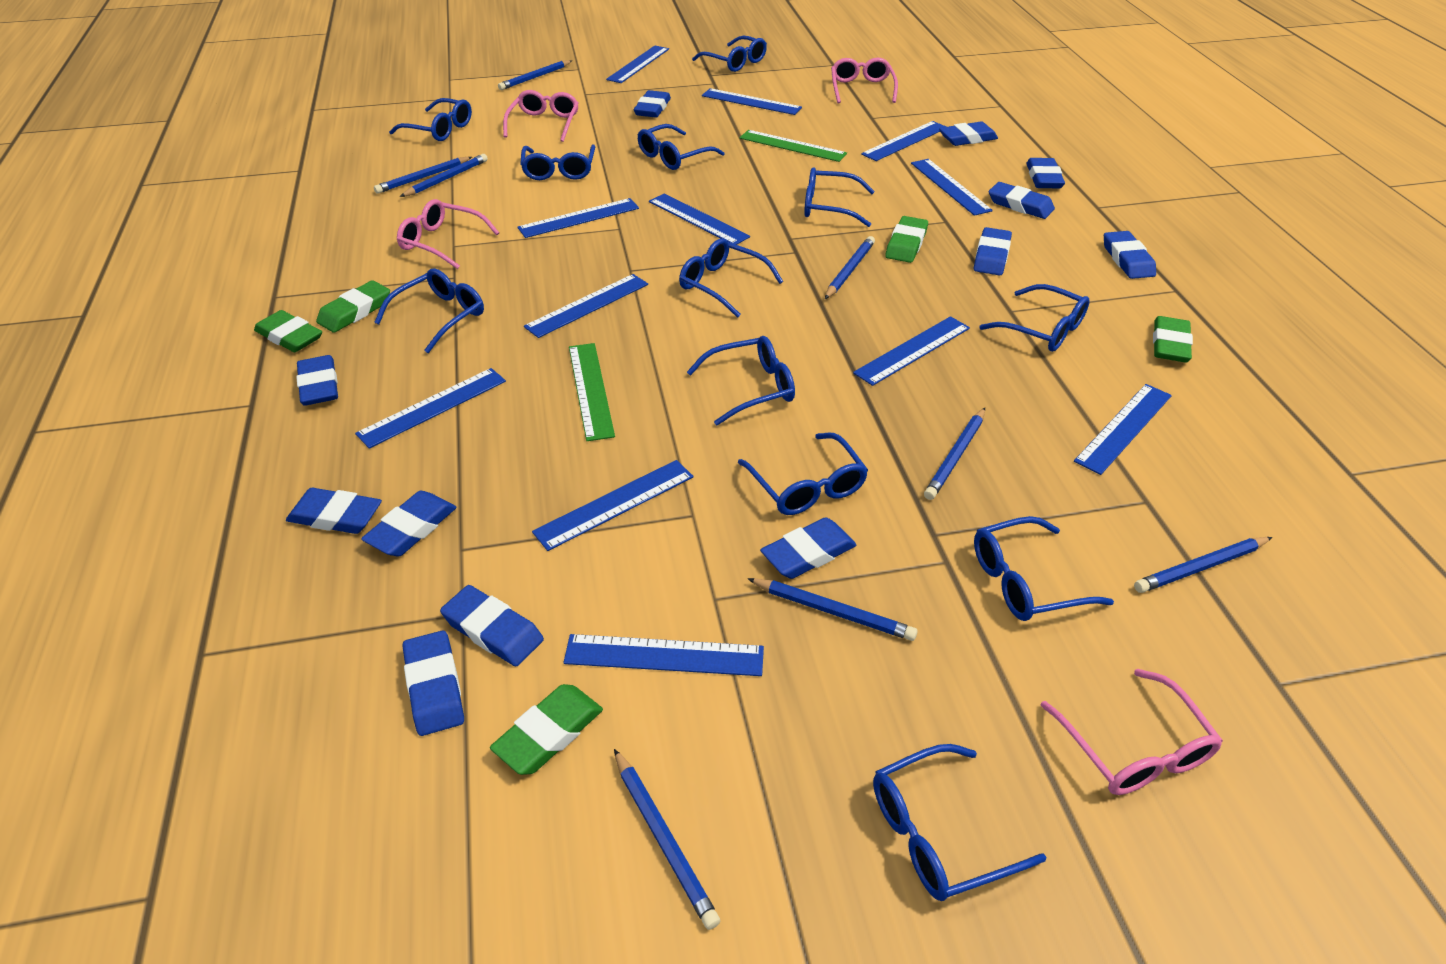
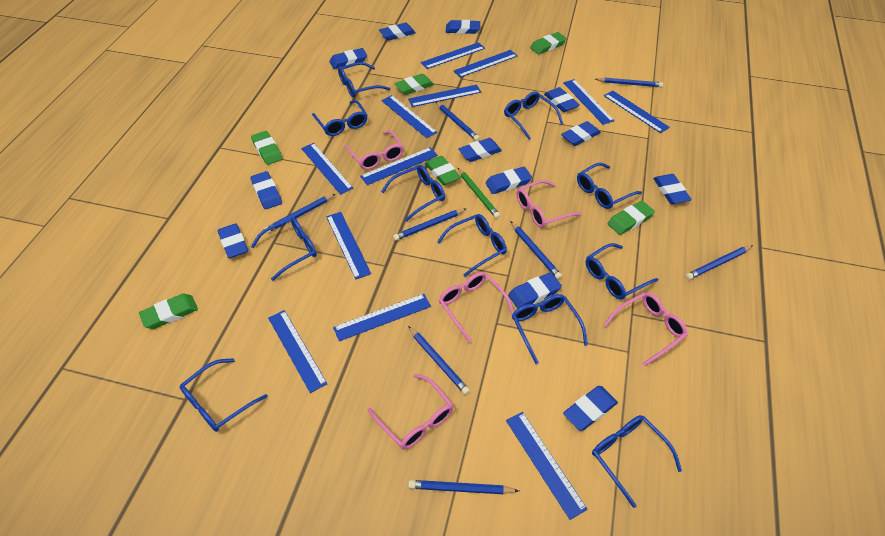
blue glasses: [374,268,484,353] [389,98,472,141] [520,144,595,180] [638,124,725,170] [679,239,783,318] [687,336,795,426] [692,35,767,72] [738,433,868,515] [804,167,875,227] [873,744,1046,901] [974,516,1114,621] [979,284,1090,352] = 12 -> [180,358,268,432] [251,217,317,281] [312,100,367,136] [338,62,390,98] [381,165,445,222] [437,214,507,277] [504,91,563,140] [512,294,588,364] [577,163,642,209] [586,243,658,300] [592,415,682,508] = 11
green eraser: [254,310,322,352] [316,280,390,333] [490,684,603,775] [885,216,928,263] [1153,316,1193,363] = 5 -> [139,294,198,329] [251,131,283,165] [394,74,434,95] [425,156,461,185] [530,32,567,54] [607,201,655,235] = 6
green pencil: none = 0 -> [458,168,500,219] = 1
green ruler: [569,343,615,441] [740,130,847,162] = 2 -> none = 0
pink glasses: [397,199,499,269] [503,90,579,142] [831,58,898,103] [1041,669,1223,795] = 4 -> [344,131,404,170] [368,374,453,449] [439,272,514,343] [516,180,582,228] [604,292,688,366] = 5

